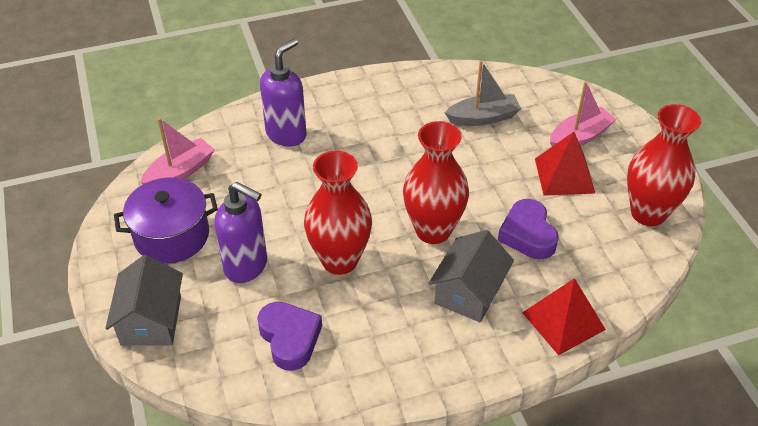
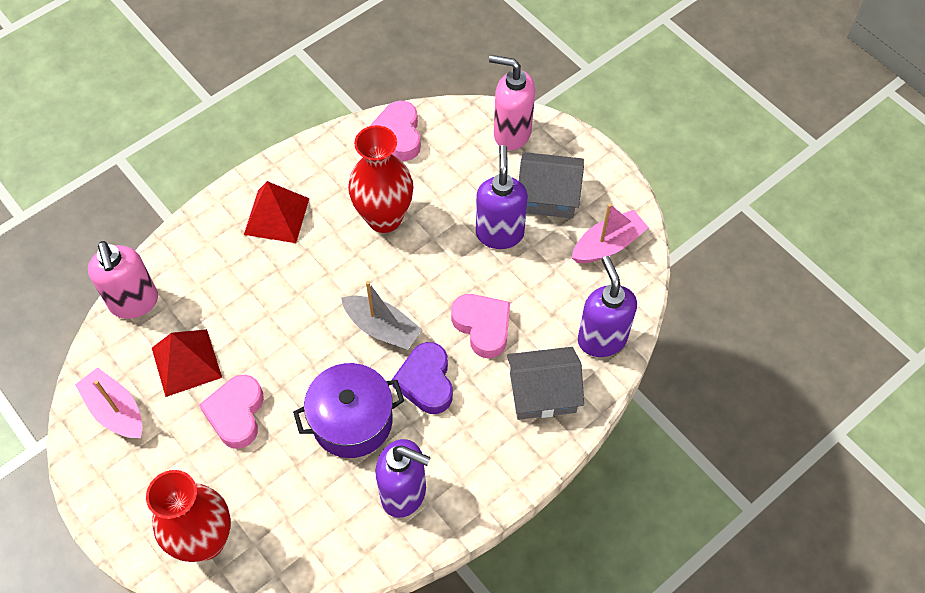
pink heart: none = 0 -> [199,375,264,449] [370,101,421,161] [451,294,510,358] = 3
pink soap dispenser: none = 0 -> [88,241,158,319] [489,55,535,150] = 2
purple heart: [257,302,322,371] [498,199,559,259] = 2 -> [392,342,453,414] = 1
purple soap dispenser: [214,182,267,283] [260,38,306,147] = 2 -> [375,439,431,518] [476,145,528,249] [578,256,637,357] = 3
red vase: [304,151,372,275] [403,121,469,244] [627,104,701,226] = 3 -> [146,470,231,562] [348,125,413,233] = 2

